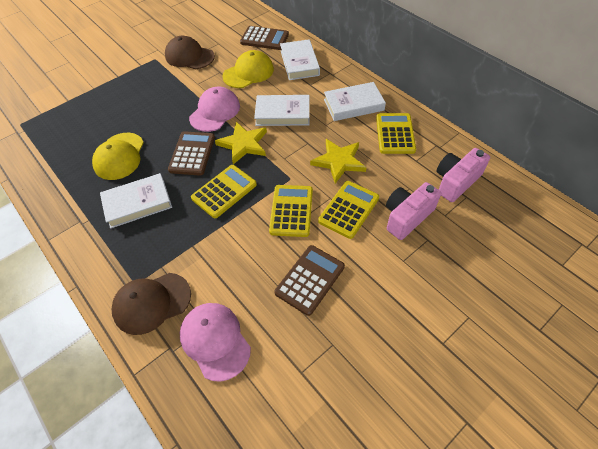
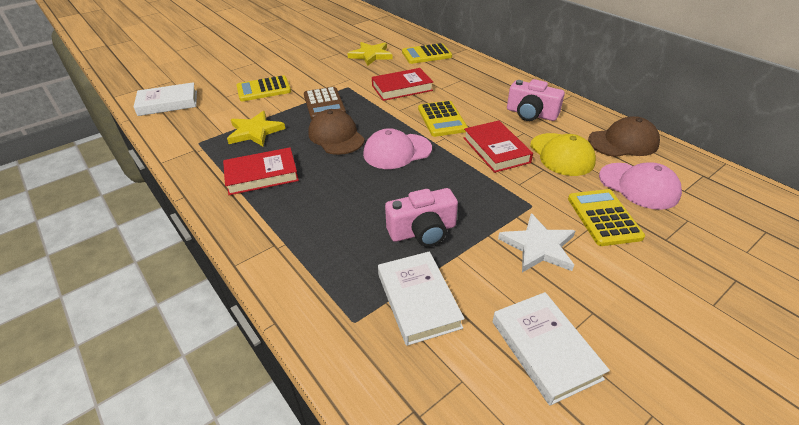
brown calculator: [168,131,215,176] [240,26,289,50] [274,245,345,316] = 3 -> [304,87,346,119] = 1
red book: none = 0 -> [223,147,299,195] [372,68,433,101] [464,121,533,173] = 3
white book: [100,173,172,228] [254,95,310,126] [280,39,320,80] [324,82,386,121] = 4 -> [134,82,197,116] [378,251,465,346] [493,292,610,406] = 3
white star: none = 0 -> [498,213,575,272] = 1
yellow cap: [92,133,144,180] [222,50,274,88] = 2 -> [530,133,596,176] = 1

